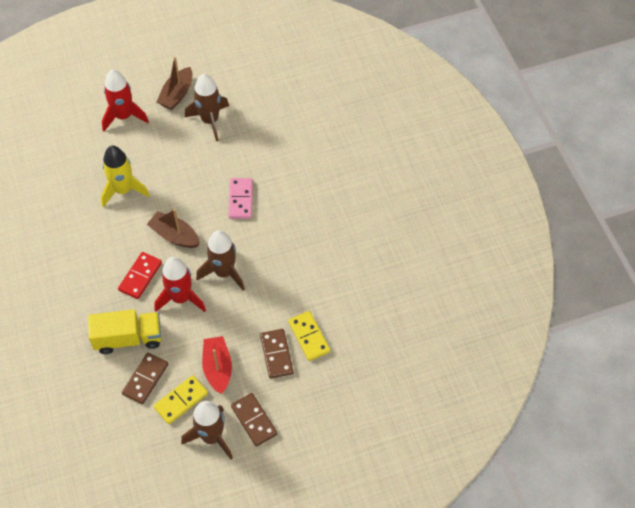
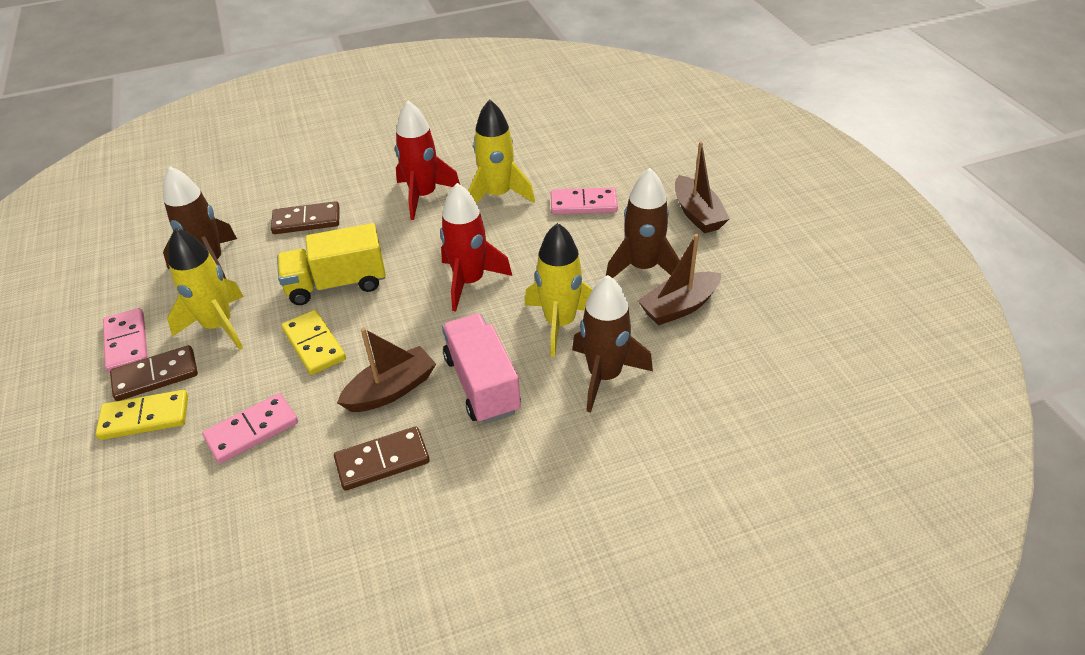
brown boat: [147,209,200,248] [157,57,192,110] = 2 -> [337,328,436,412] [638,234,721,326] [675,142,730,233] = 3
pink domino: [229,178,253,219] = 1 -> [103,308,148,373] [202,393,298,464] [551,187,618,214] = 3
pink truck: none = 0 -> [442,314,521,424] = 1
red boat: [202,336,232,394] = 1 -> none = 0
red domino: [118,252,162,299] = 1 -> none = 0
yellow rocket: [101,145,150,207] = 1 -> [167,228,244,350] [468,99,535,204] [525,223,592,357] = 3

